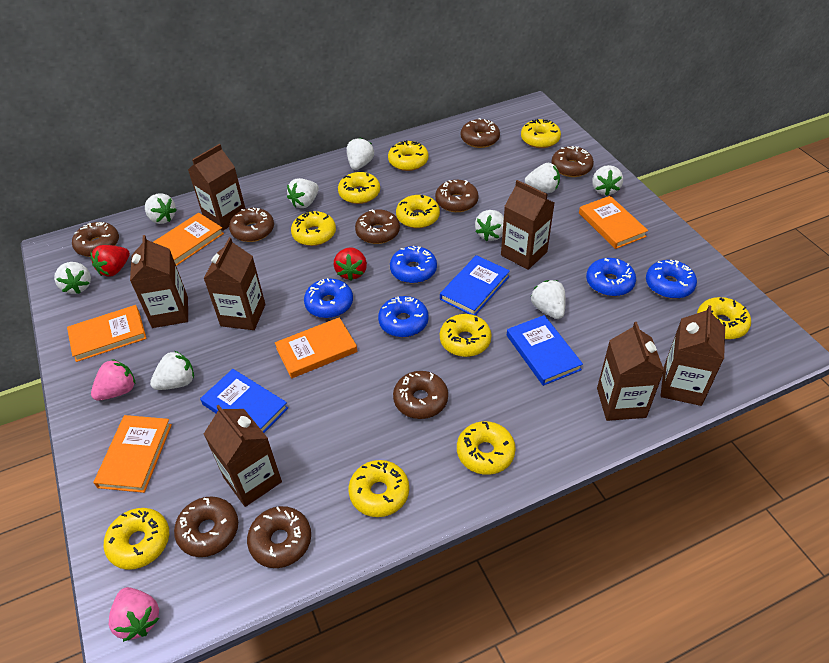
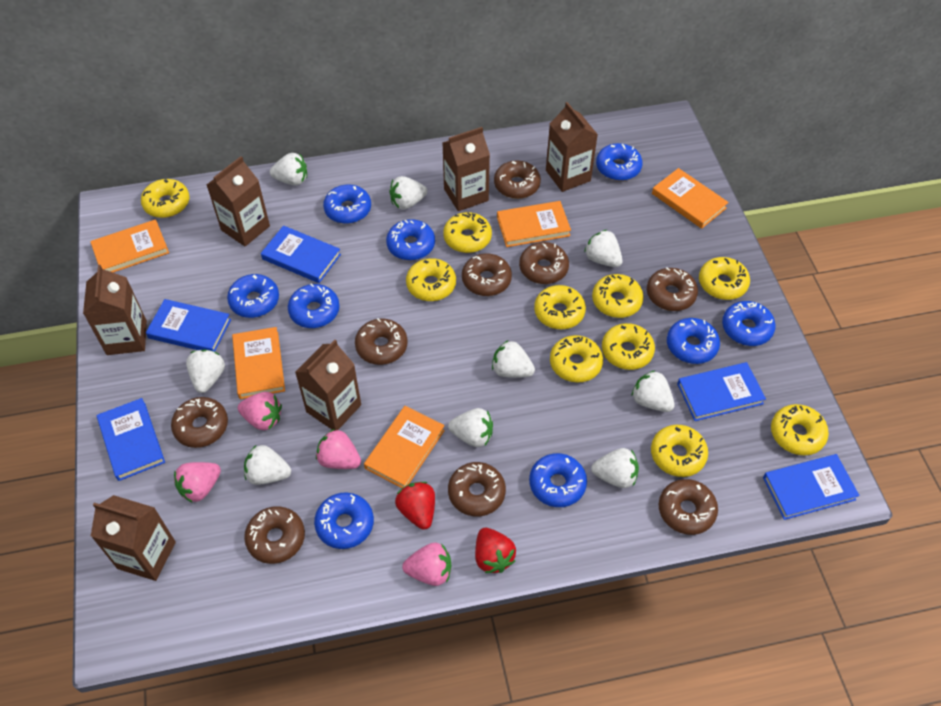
blue book: [200,369,288,433] [440,255,510,315] [507,315,583,386] = 3 -> [97,398,165,481] [146,299,231,352] [261,225,341,283] [677,362,766,421] [763,454,860,520] = 5
blue donut: [304,278,353,318] [378,296,429,337] [390,246,437,283] [586,258,636,296] [646,260,697,299] = 5 -> [227,274,279,318] [288,283,339,328] [314,493,374,549] [323,185,371,224] [386,219,435,260] [529,453,587,507] [596,143,643,181] [667,318,720,364] [722,301,776,346] = 9
brown carton: [130,235,188,328] [188,144,246,231] [204,237,266,330] [204,405,282,507] [501,180,554,270] [597,322,664,421] [661,305,725,406] = 7 -> [83,265,147,355] [91,495,176,581] [207,156,270,247] [295,340,361,431] [442,127,490,211] [546,102,598,192] = 6
pink strawberry: [91,359,135,401] [109,587,160,642] = 2 -> [174,462,221,503] [238,392,282,430] [316,429,361,469] [402,542,451,586] = 4

